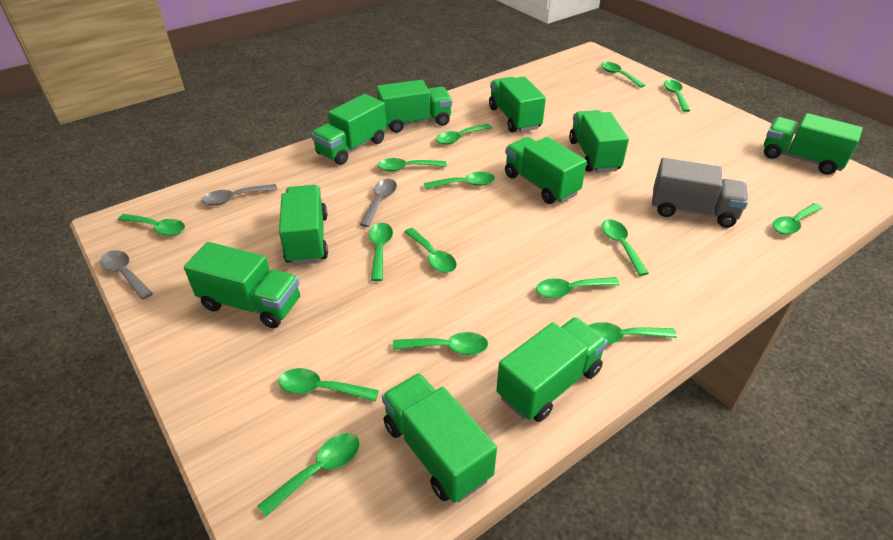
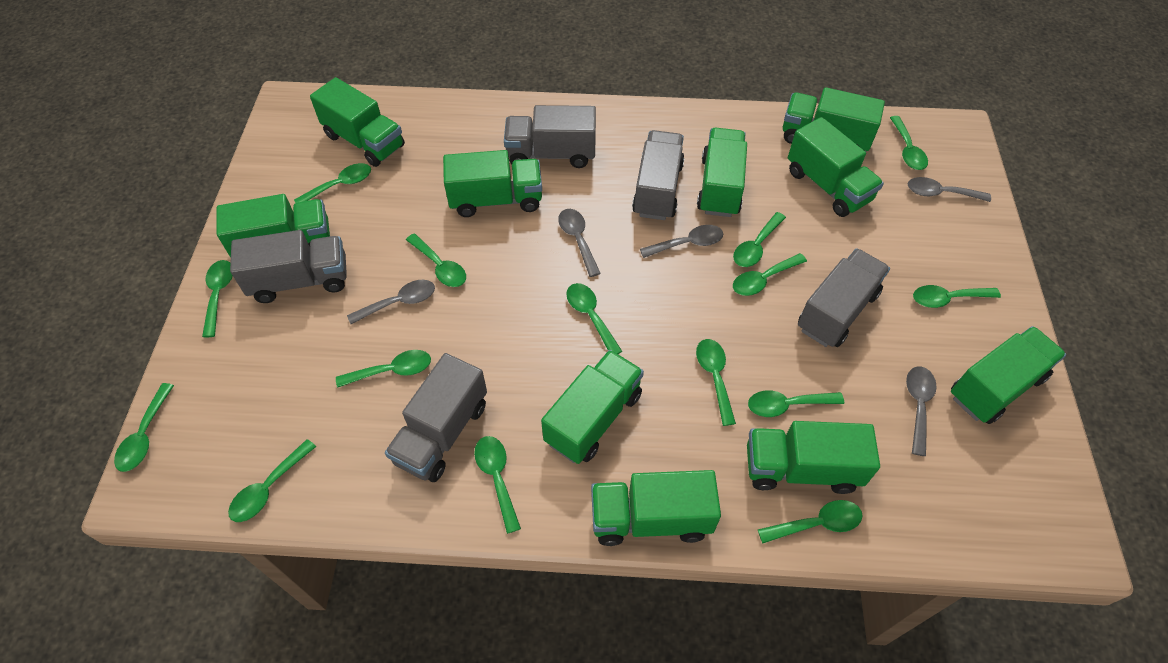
grey spoon: [100,250,153,300] [201,184,277,205] [359,179,397,227] = 3 -> [347,280,435,324] [558,209,601,277] [640,225,723,258] [906,366,937,456] [908,177,991,202] = 5
grey truck: [652,158,748,228] = 1 -> [230,230,347,303] [385,353,487,482] [504,105,596,168] [632,130,685,220] [798,248,890,347] = 5

